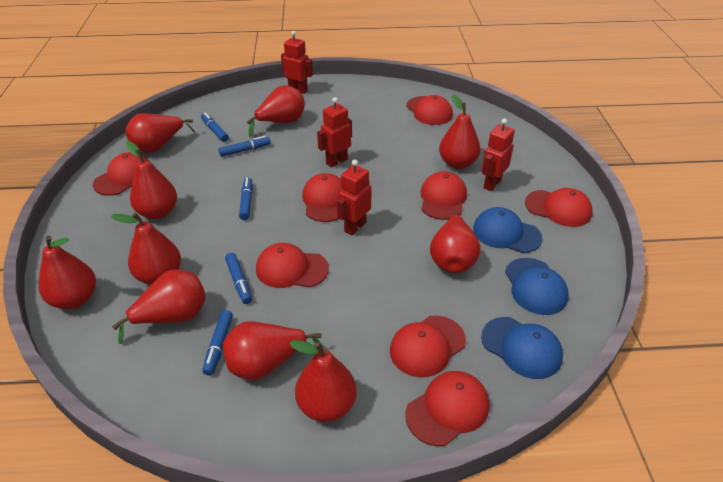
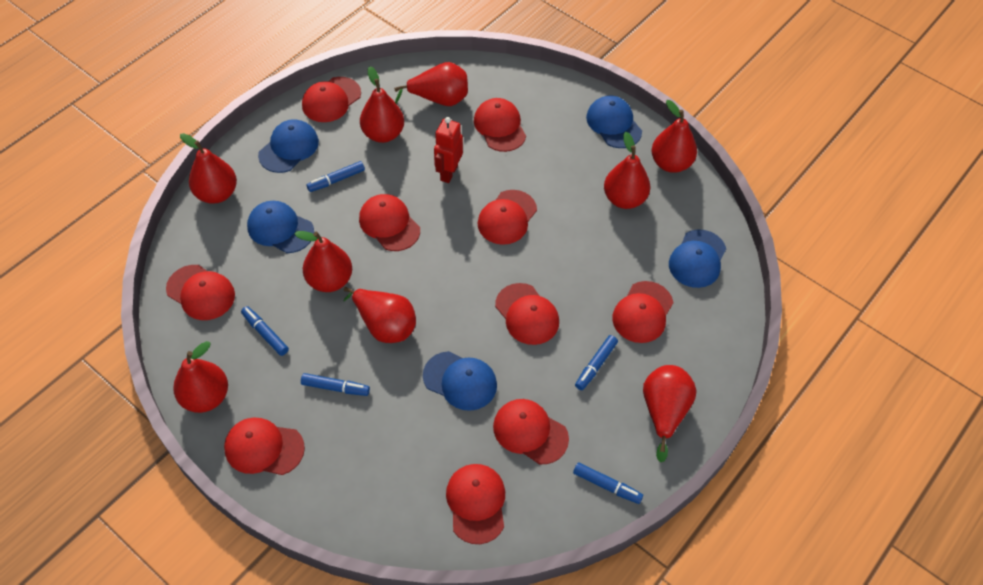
blue cap: [473,207,543,253] [481,317,563,379] [505,258,569,315] = 3 -> [247,201,314,253] [258,119,319,173] [423,351,497,411] [586,96,642,148] [669,229,726,288] = 5
red cap: [93,152,149,196] [256,243,329,288] [302,173,342,222] [390,315,466,377] [405,371,490,446] [406,95,453,125] [421,172,467,220] [525,188,593,227] = 8 -> [166,265,235,320] [224,418,305,475] [302,77,361,122] [359,194,420,251] [446,464,505,544] [474,98,526,152] [477,190,537,245] [493,399,569,464] [495,283,559,345] [612,281,673,343] = 10
red pear: [38,236,96,309] [111,212,181,285] [112,269,206,344] [125,113,195,153] [126,141,177,219] [223,321,323,380] [247,85,305,137] [290,340,357,422] [430,211,480,273] [439,94,481,169] = 10 -> [173,341,228,413] [180,133,237,204] [294,231,352,292] [344,287,416,343] [360,66,404,143] [394,62,468,106] [604,132,650,209] [643,365,697,462] [652,100,697,173] = 9
red robot: [281,31,313,94] [317,97,352,168] [337,160,372,235] [482,118,515,191] = 4 -> [434,117,463,183] = 1

